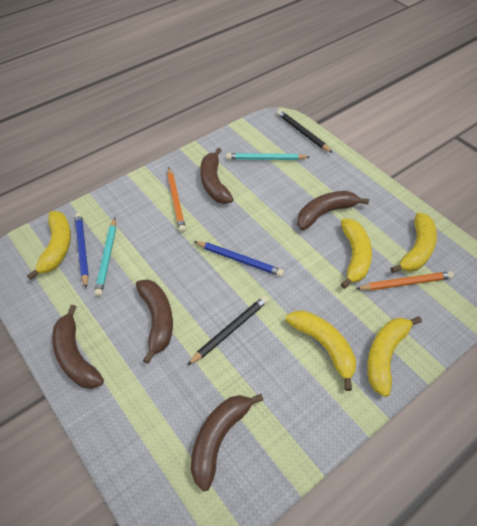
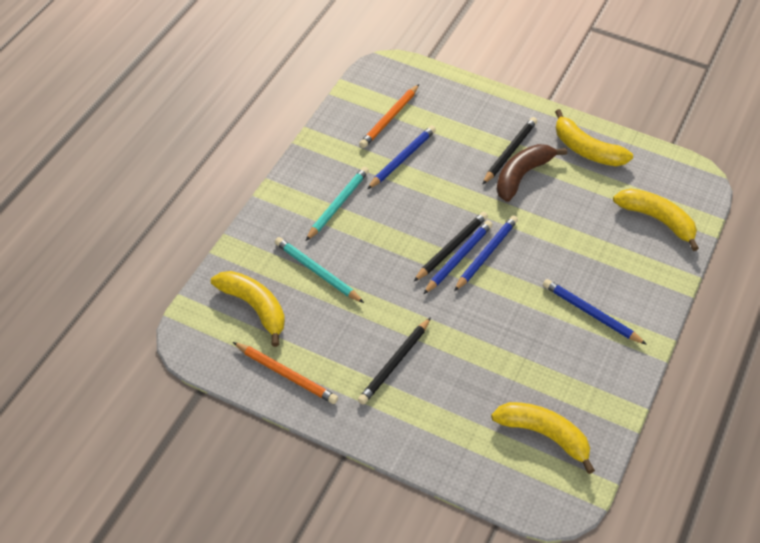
black pencil: [187,296,268,365] [277,110,333,153] = 2 -> [358,317,431,405] [414,212,488,281] [483,117,537,184] = 3
blue pencil: [75,213,89,288] [194,241,284,277] = 2 -> [367,125,436,189] [424,220,493,294] [454,215,518,291] [543,279,647,345] = 4
brown banana: [52,305,104,389] [136,279,173,364] [191,394,264,491] [200,148,234,204] [297,191,369,230] = 5 -> [496,144,567,202] = 1
yellow banana: [27,211,71,280] [286,311,356,391] [341,219,372,289] [367,316,422,397] [391,212,437,273] = 5 -> [211,271,285,347] [491,402,595,474] [555,109,633,166] [613,189,699,251] = 4

